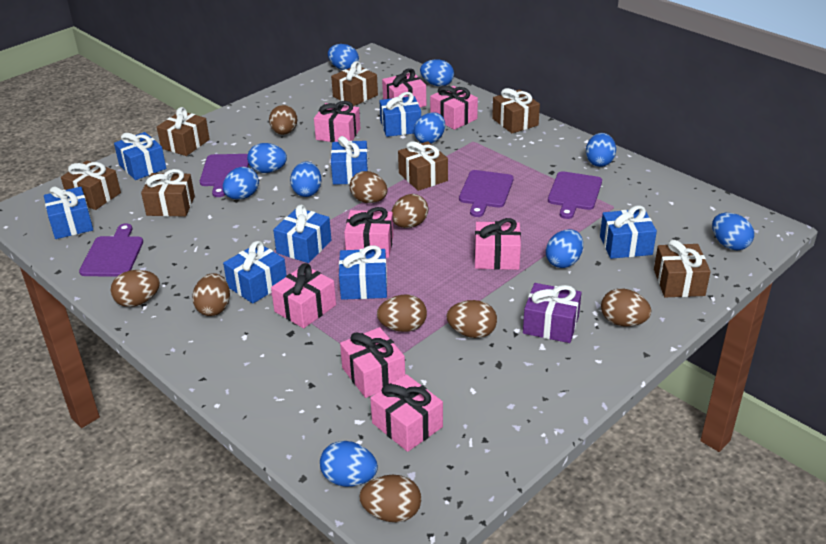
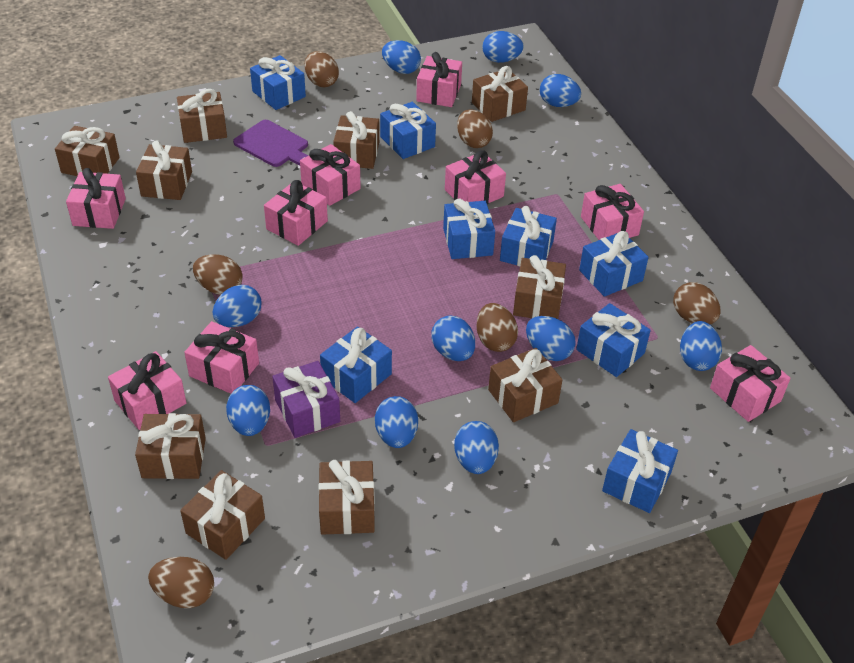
brown egg: [111,270,160,307] [192,273,230,316] [269,105,297,135] [350,171,387,203] [359,475,421,522] [377,295,427,332] [391,194,428,228] [447,300,497,338] [601,288,651,327] = 9 -> [148,557,214,608] [193,254,242,295] [305,51,339,87] [457,109,493,148] [476,303,518,352] [673,282,720,324] = 6
brown gift: [61,161,121,210] [141,169,195,217] [157,107,210,156] [331,61,378,106] [398,141,448,191] [492,88,540,133] [654,240,711,297] = 7 -> [55,126,120,176] [135,413,206,479] [136,141,192,200] [177,89,227,143] [180,470,265,560] [318,460,375,535] [333,111,379,169] [472,66,528,122] [488,348,562,422] [513,255,566,319] = 10
pink gift: [271,263,336,328] [314,101,360,142] [340,327,405,398] [344,207,393,258] [370,374,443,452] [382,68,426,107] [430,86,478,130] [474,218,521,270] = 8 -> [66,168,126,229] [108,351,186,430] [184,321,259,394] [264,180,328,246] [300,144,361,206] [416,52,462,107] [445,150,506,204] [581,184,644,240] [710,345,791,422] = 9
purple cutting board: [79,223,143,277] [200,154,249,197] [459,170,514,217] [548,171,602,219] = 4 -> [233,120,308,167] = 1

